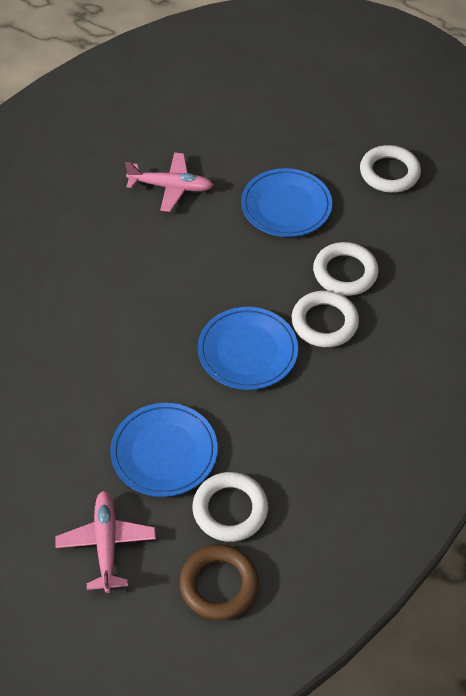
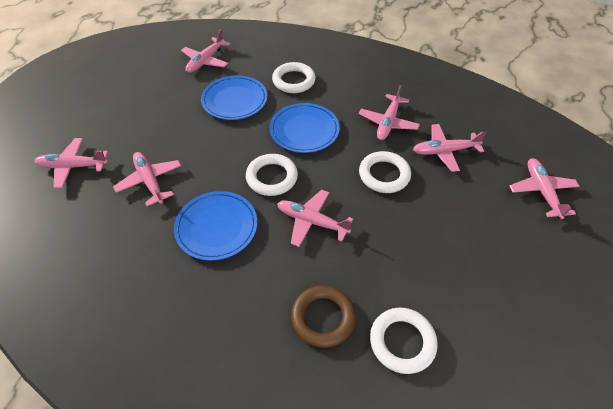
pink plane: [55,491,156,593] [125,152,213,212] = 2 -> [34,138,108,188] [113,152,181,206] [181,29,230,73] [277,190,353,247] [359,85,420,140] [413,124,487,172] [510,158,579,219] = 7

